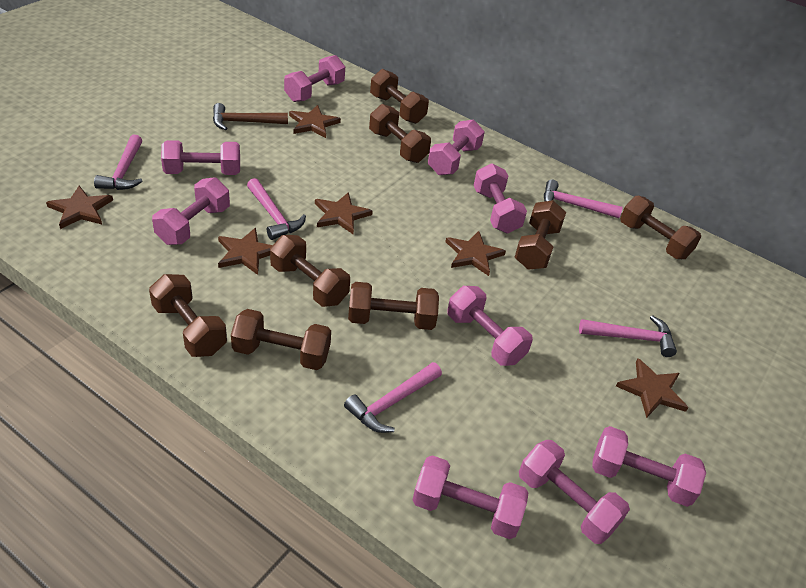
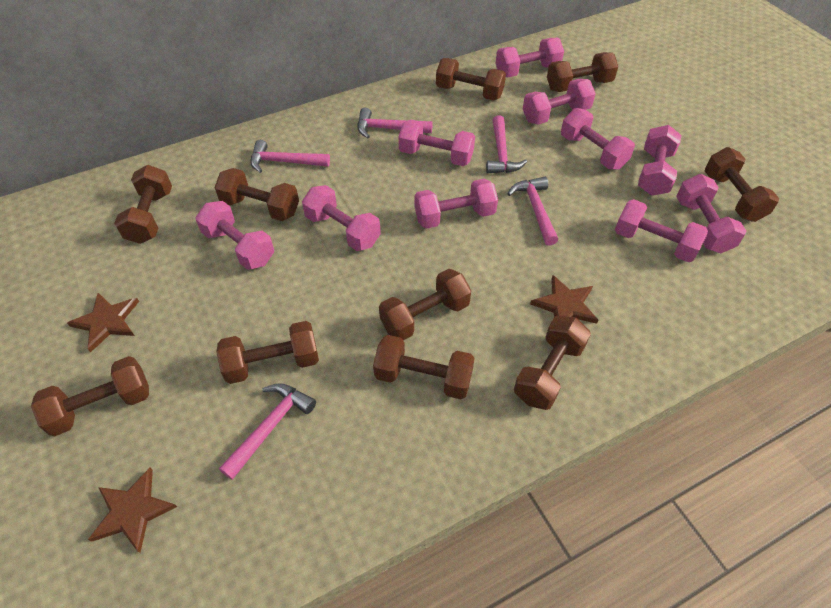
brown dumbbell: [149,274,227,357] [231,309,331,370] [270,235,350,307] [348,282,439,330] [369,104,431,163] [370,69,429,124] [515,200,566,270] [620,195,701,259] = 8 -> [31,356,149,436] [114,165,172,244] [214,168,299,221] [216,321,319,384] [373,335,475,399] [379,269,471,340] [436,58,506,100] [514,316,591,410] [547,52,618,92] [705,147,779,222] = 10
brown hammer: [213,103,288,130] = 1 -> none = 0
brown star: [46,186,113,229] [218,228,273,275] [289,105,341,138] [315,192,373,234] [445,231,506,276] [616,358,688,418] = 6 -> [67,293,139,353] [88,468,177,553] [530,275,598,324] = 3
pink dumbbell: [152,177,230,245] [161,140,240,175] [284,55,345,102] [413,455,528,539] [428,119,485,175] [447,286,533,366] [473,163,527,233] [519,440,630,544] [592,426,706,507] = 9 -> [195,201,274,270] [302,185,381,251] [398,120,475,166] [414,179,498,229] [495,38,564,77] [523,79,596,125] [561,108,635,170] [615,199,708,262] [638,125,681,196] [676,174,746,253] = 10

